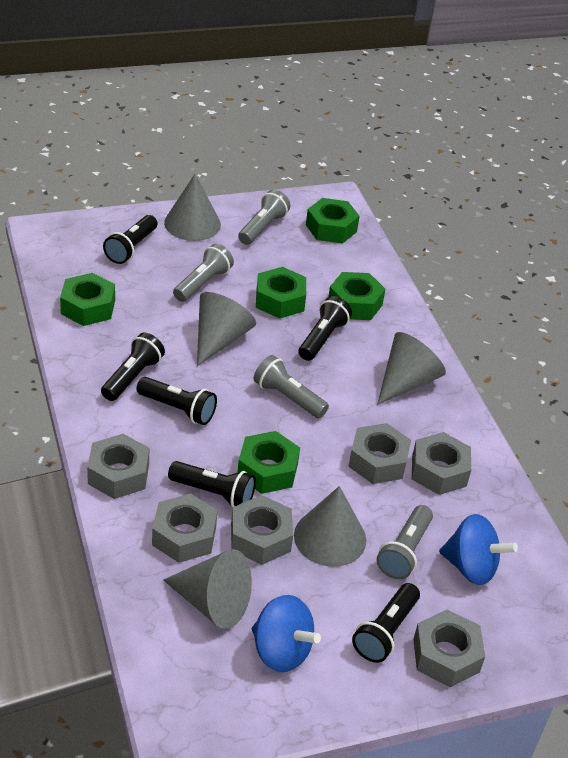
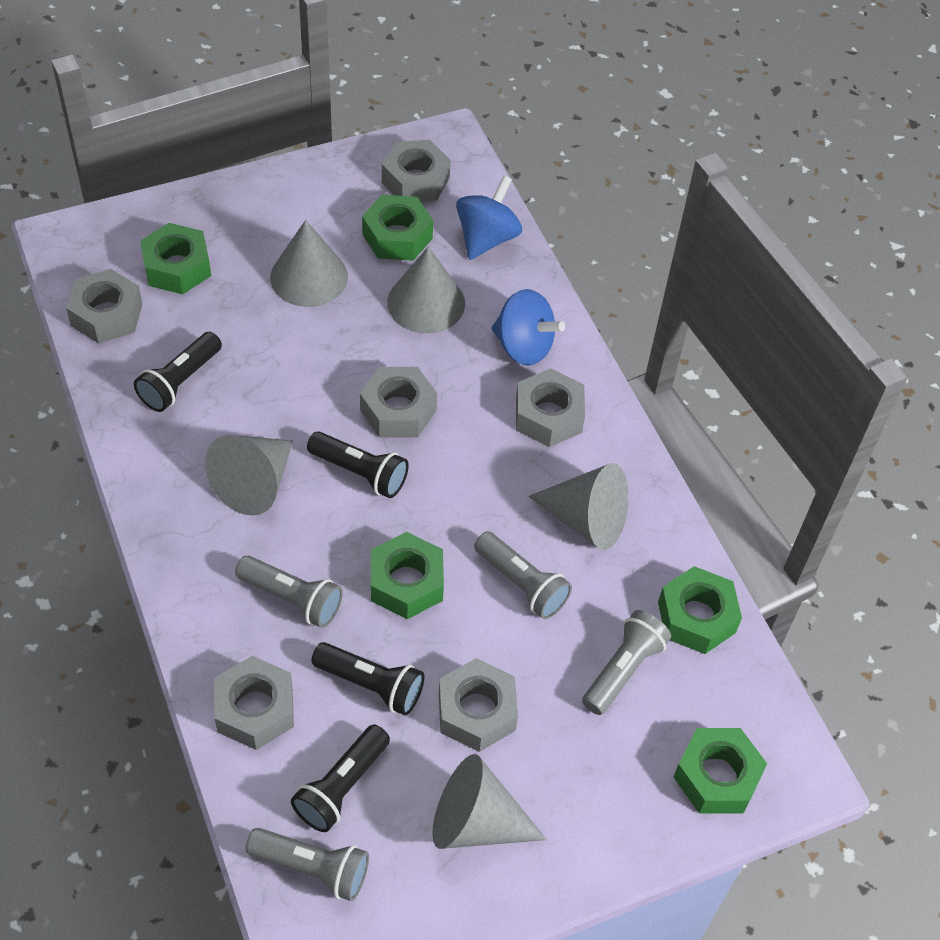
black flashlight: [101,333,165,401] [103,215,157,264] [136,377,217,425] [168,461,256,508] [299,296,352,361] [352,583,420,663] = 6 -> [134,332,222,412] [291,724,390,832] [307,431,409,498] [311,642,424,715] = 4

